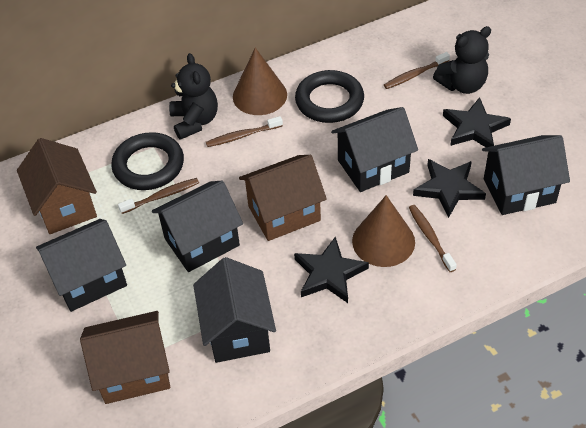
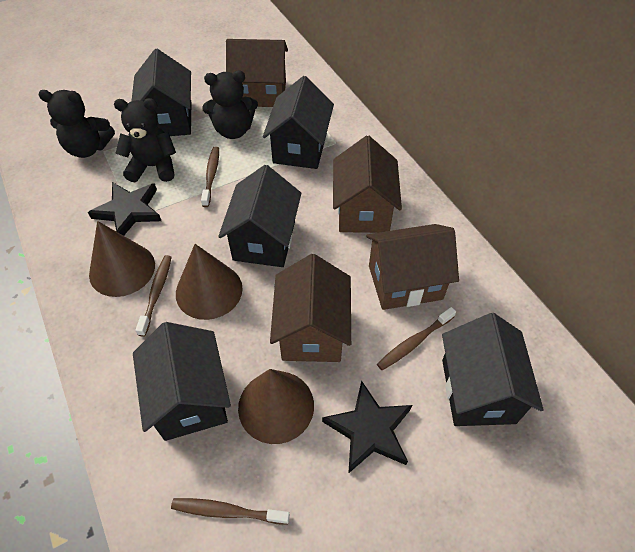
black ring: [111,132,184,190] [295,70,364,123] = 2 -> none = 0
black star: [294,236,369,303] [413,159,486,218] [443,97,511,147] = 3 -> [88,182,161,236] [322,380,412,474] = 2
black teddy bear: [169,53,218,140] [433,26,491,94] = 2 -> [38,90,115,158] [114,98,176,182] [202,71,258,139] = 3
brown cone: [233,48,287,115] [352,195,415,267] = 2 -> [89,221,155,297] [176,244,243,320] [238,369,314,444] = 3
brown house: [17,138,97,234] [80,311,170,404] [239,155,327,241] = 3 -> [226,39,288,107] [270,254,351,362] [333,136,402,233] [366,224,459,310] = 4

